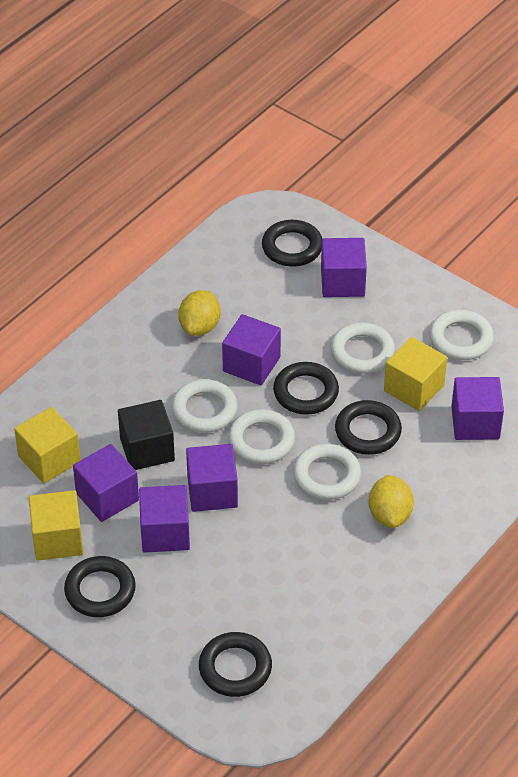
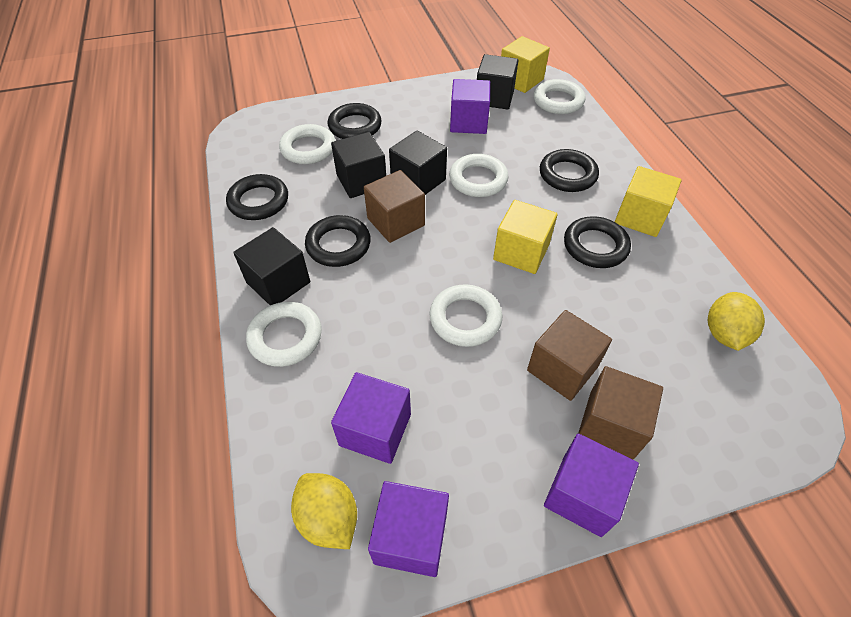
black cube: [118,400,175,470] = 1 -> [233,227,310,305] [331,132,386,198] [389,131,447,195] [477,54,518,110] = 4
brown cube: none = 0 -> [364,170,425,243] [527,310,612,401] [578,366,663,459] = 3
purple cube: [73,444,139,522] [139,485,190,553] [186,444,238,512] [222,314,281,385] [321,238,367,297] [451,377,504,440] = 6 -> [331,372,411,464] [368,481,449,577] [450,79,490,134] [544,434,639,537] = 4

